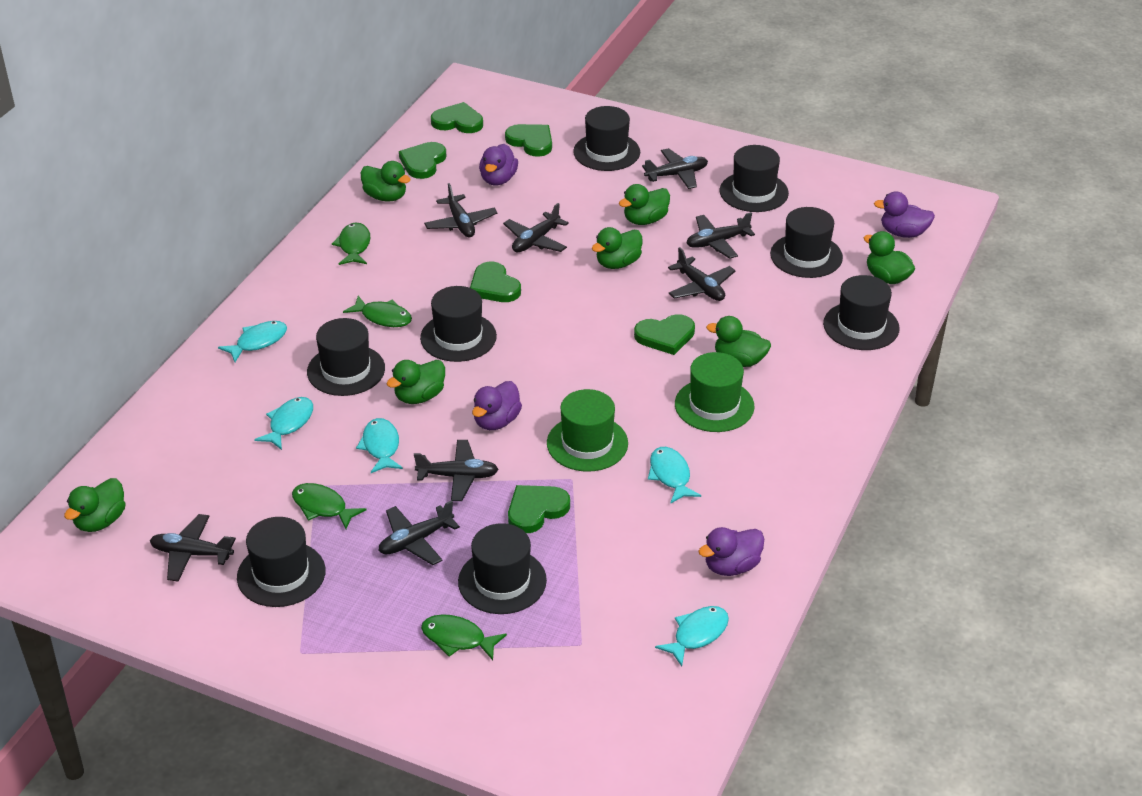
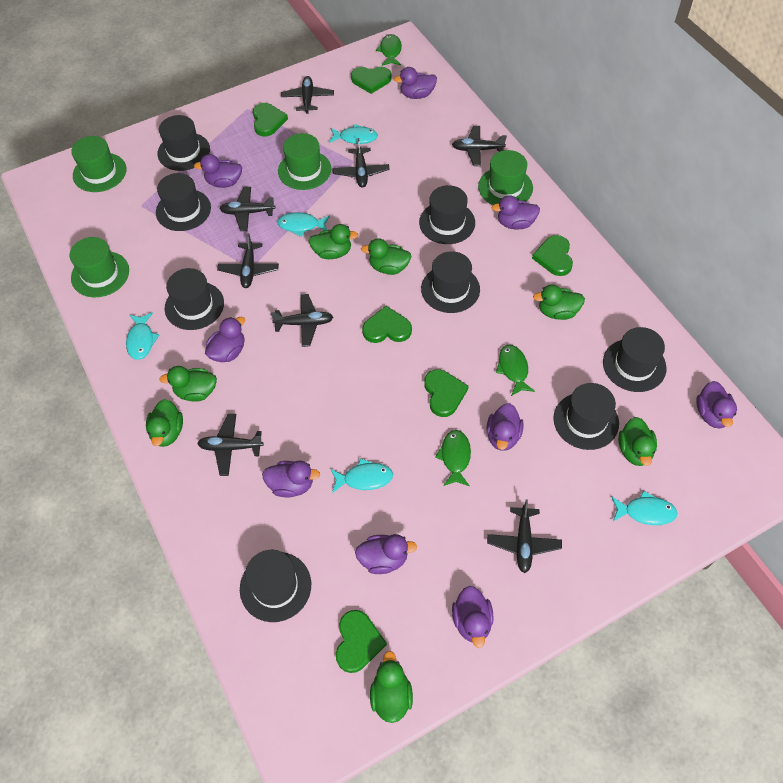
green fish: [292,483,366,529] [332,223,370,265] [343,296,412,327] [421,614,507,660] = 4 -> [376,34,402,66] [435,430,471,486] [496,345,535,396] = 3
green hat: [547,389,628,472] [675,352,754,432] = 2 -> [69,237,129,297] [71,136,127,192] [278,133,331,190] [478,150,533,205] = 4
purple duck: [472,381,522,430] [479,144,518,185] [698,527,764,576] [874,191,935,238] = 4 -> [194,154,242,188] [205,317,245,362] [262,461,320,497] [355,534,417,574] [394,67,437,99] [452,586,494,648] [486,403,524,451] [492,195,540,229] [696,381,737,429] = 9

